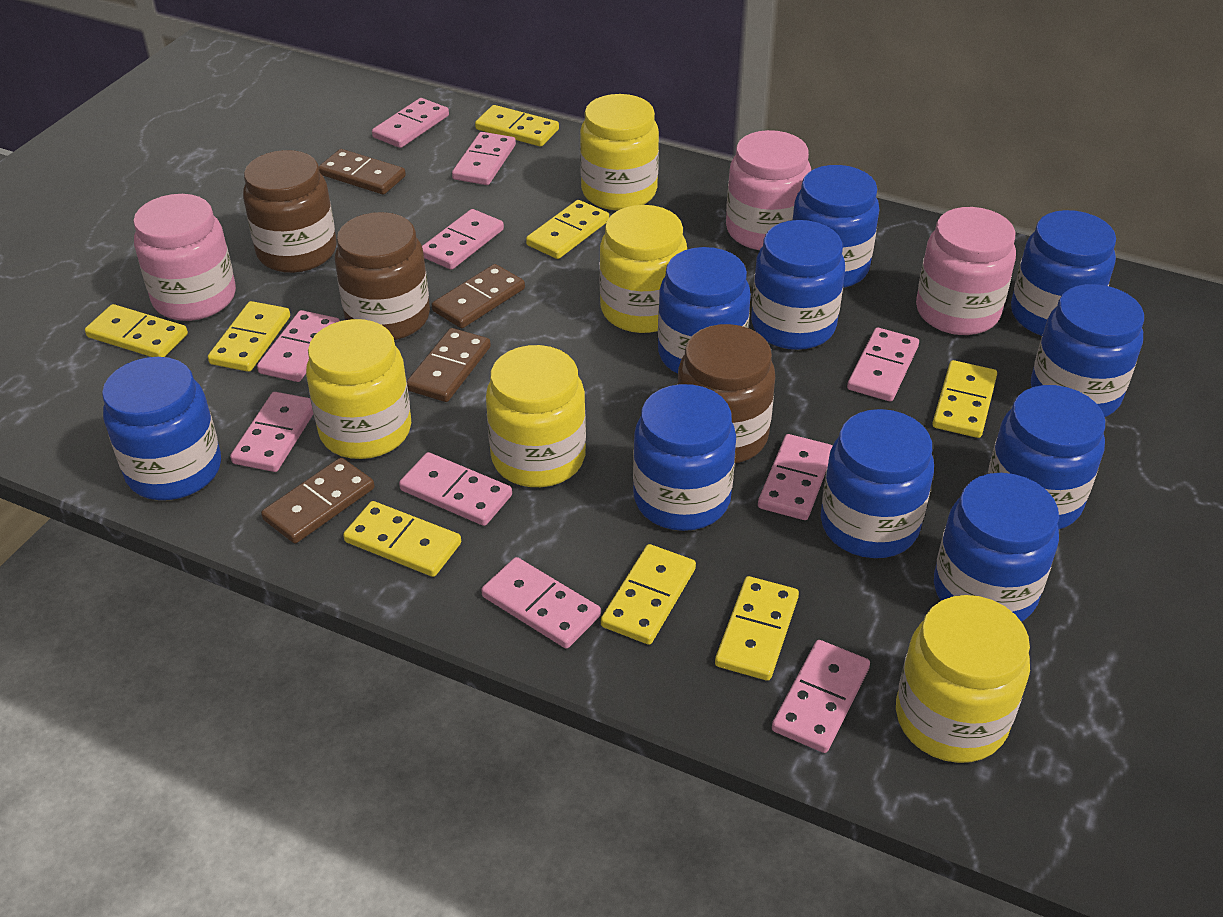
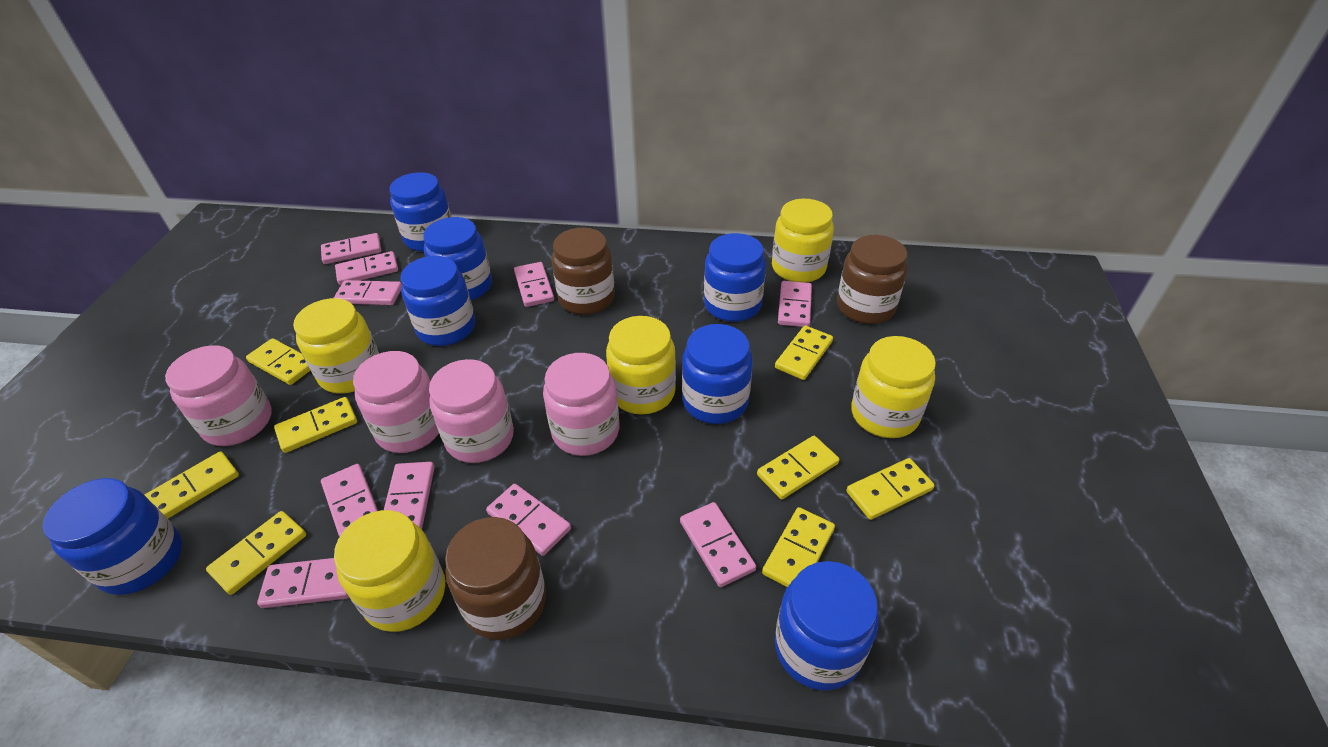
blue jar: [102,357,221,500] [633,384,736,531] [658,247,751,374] [751,220,845,350] [792,165,879,288] [821,409,934,558] [934,473,1059,622] [988,385,1105,529] [1011,210,1116,336] [1031,284,1144,417] = 10 -> [43,478,182,595] [390,172,452,252] [401,256,475,346] [423,217,492,300] [682,324,753,424] [704,233,766,322] [775,561,878,690] = 7
brown domino: [261,458,374,543] [319,149,406,195] [407,328,491,402] [432,264,525,328] = 4 -> none = 0
pink jar: [133,194,236,321] [726,130,811,250] [916,207,1016,335] = 3 -> [165,345,272,446] [353,351,439,453] [429,359,514,463] [543,353,619,456] = 4

